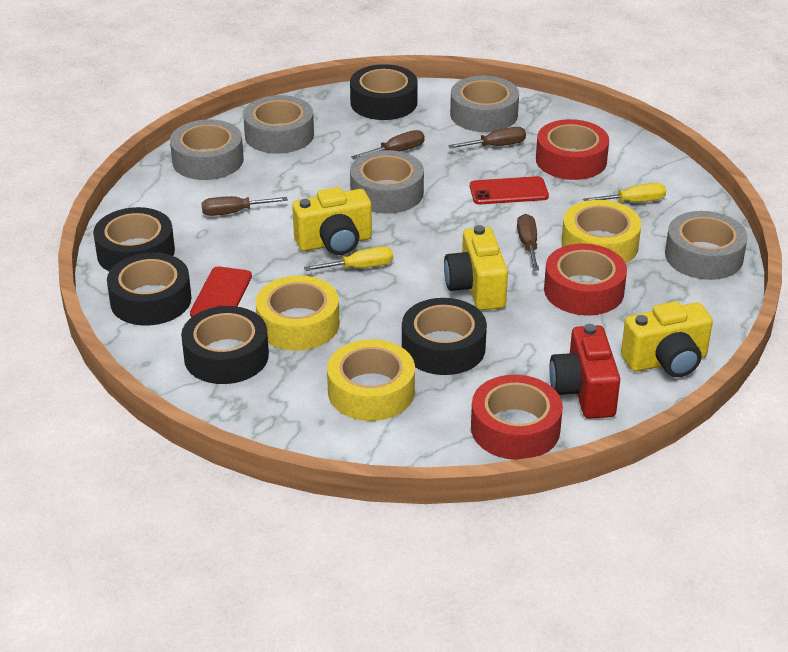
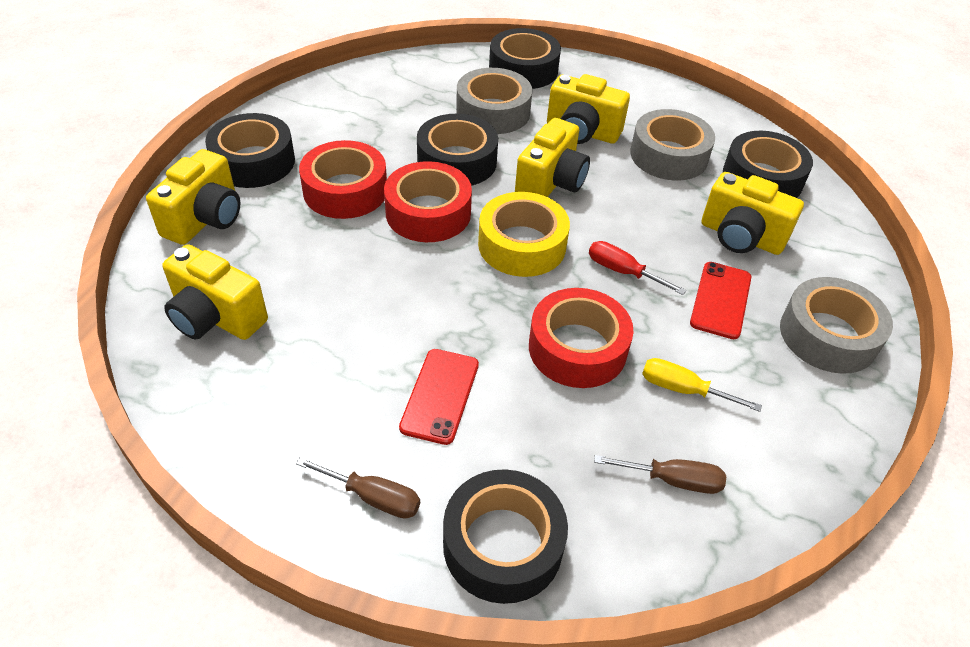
brown screwdriver: [201,196,288,216] [351,130,425,160] [448,127,526,149] [517,214,539,271] = 4 -> [296,457,420,519] [594,455,726,494] = 2
grey tape: [170,120,244,180] [243,95,314,154] [350,150,424,214] [450,76,519,132] [665,211,748,280] = 5 -> [456,68,532,134] [630,109,715,180] [780,277,893,374] = 3
red camera: [549,324,620,419] = 1 -> none = 0
red screwdriver: none = 0 -> [589,241,686,295] = 1
yellow camera: [292,187,372,255] [444,225,508,311] [621,301,713,377] = 3 -> [146,149,240,245] [162,244,268,340] [515,118,590,197] [547,74,630,144] [702,172,804,255] = 5
yellow screwdriver: [304,246,393,271] [583,183,666,202] = 2 -> [642,358,762,412] = 1
yellow tape: [256,275,339,351] [327,339,415,421] [561,200,642,263] = 3 -> [478,192,570,277] = 1

